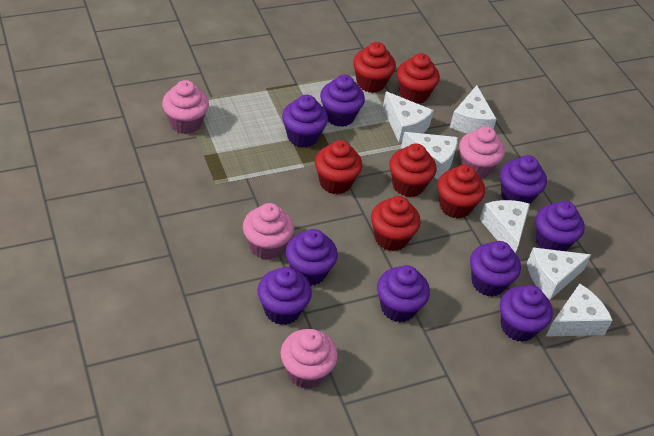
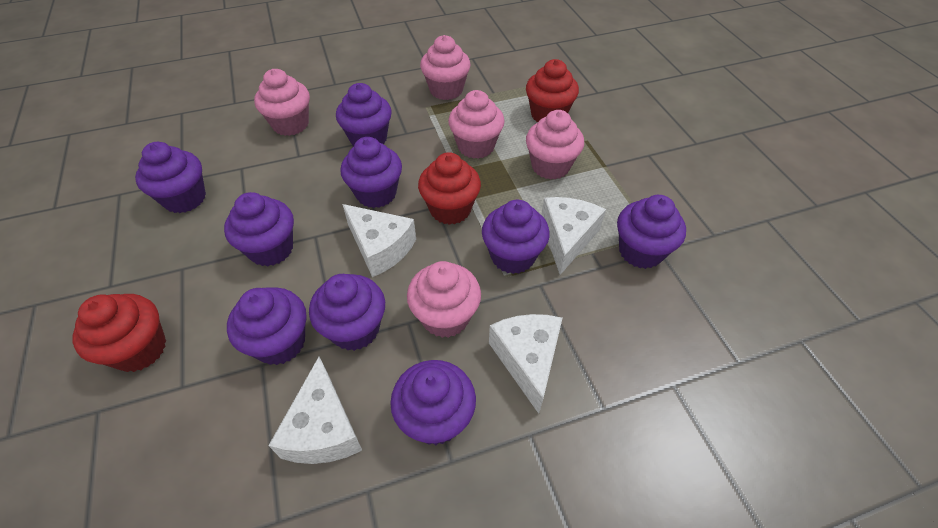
pink cupcake: [162,80,209,134] [243,203,294,260] [281,329,338,389] [459,126,505,179] = 4 -> [254,69,310,136] [407,261,481,338] [420,35,471,100] [448,90,505,159] [526,110,584,180] = 5
red cupcake: [315,140,362,194] [353,42,396,93] [371,196,421,251] [389,144,436,197] [397,53,440,104] [437,165,485,219] = 6 -> [72,294,166,372] [418,152,481,225] [526,59,579,122] = 3
white cheese: [383,91,434,143] [401,132,458,180] [450,85,496,133] [479,200,530,253] [527,247,591,300] [546,284,613,337] = 6 -> [268,357,362,464] [342,204,416,277] [489,314,562,414] [541,197,606,275] = 4

